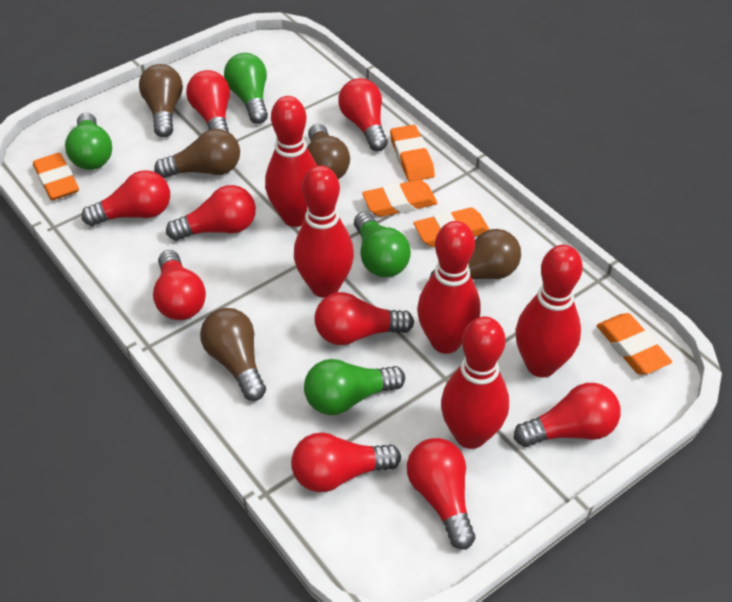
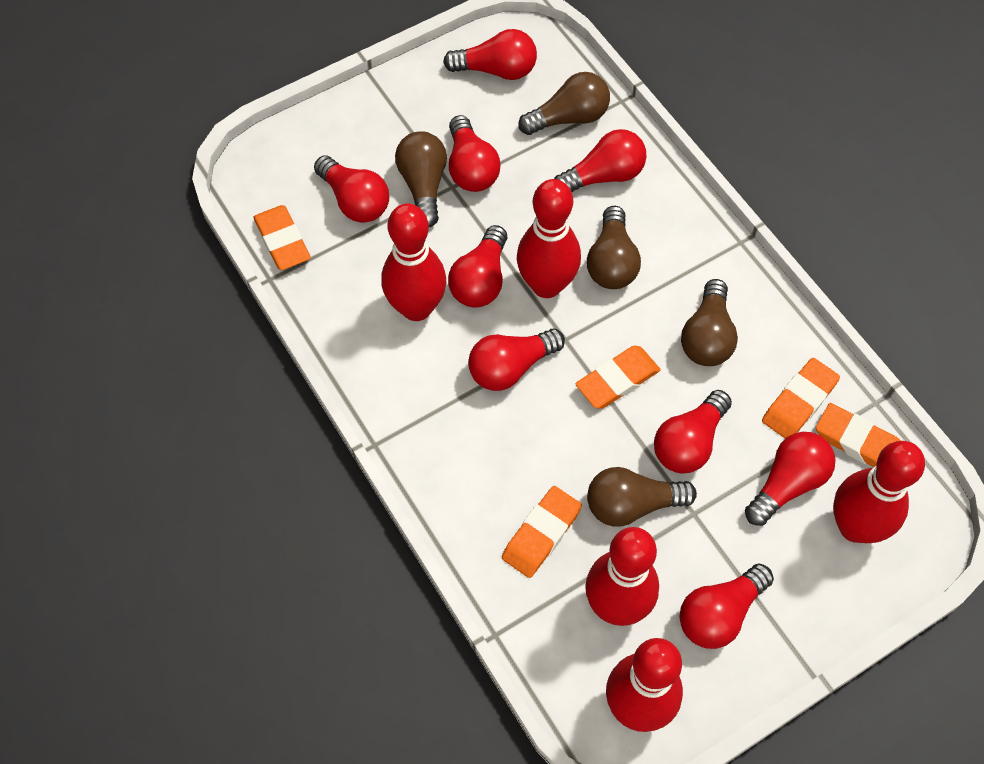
green light bulb: [65,113,112,170] [224,53,268,124] [304,359,405,415] [354,212,411,277] = 4 -> none = 0

